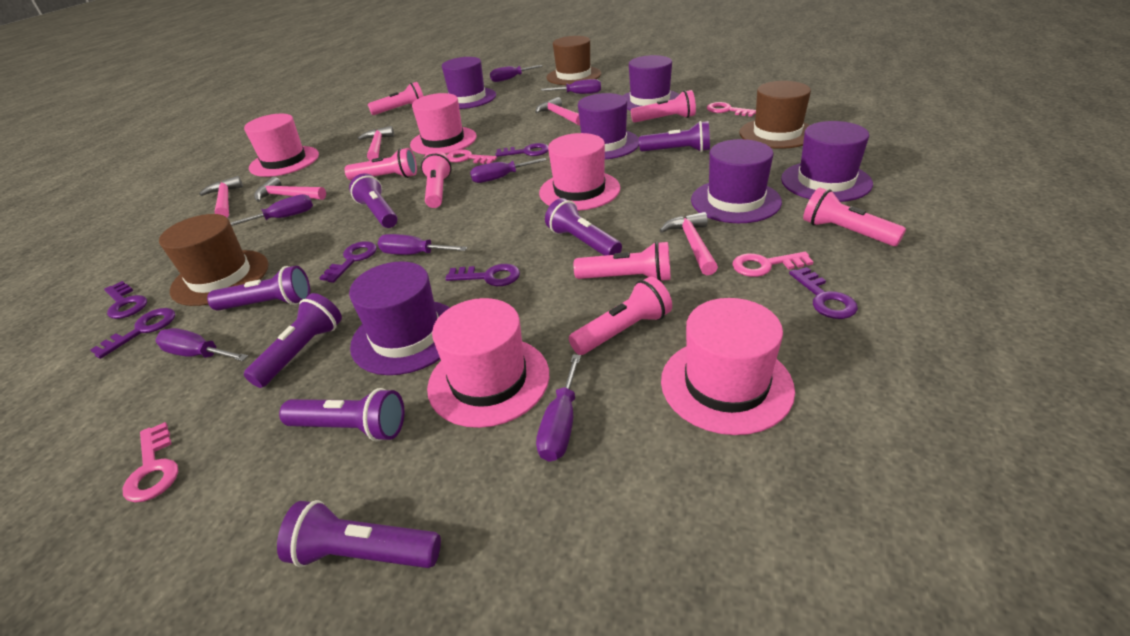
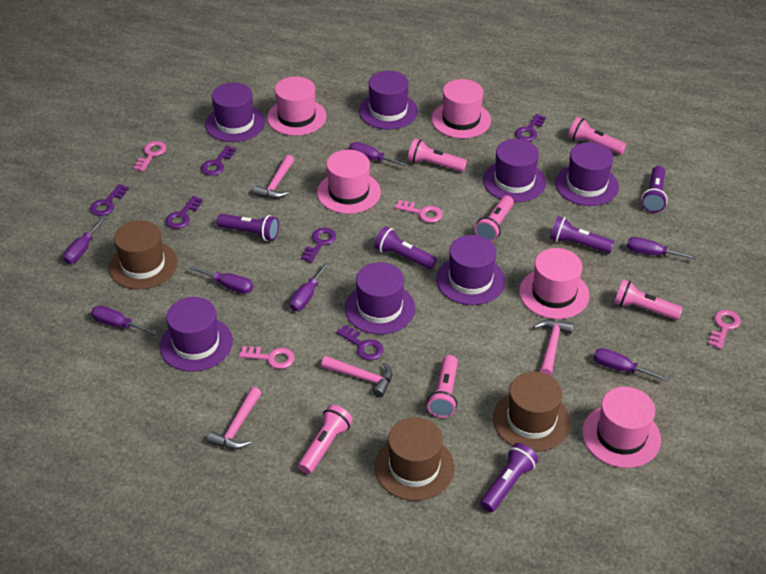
pink flashlight: [344,148,417,180] [368,82,423,115] [421,151,452,208] [569,277,672,355] [573,241,671,282] [631,90,696,122] [803,188,906,246] = 7 -> [298,405,353,474] [408,139,467,172] [427,355,458,418] [475,195,514,242] [568,117,626,155] [614,279,683,320] = 6
pink hammer: [199,176,243,217] [254,177,326,202] [358,126,394,161] [535,97,580,126] [659,212,718,275] = 5 -> [207,387,261,449] [253,155,294,199] [321,356,392,398] [534,320,574,376] = 4
purple flashlight: [207,266,310,311] [244,293,342,388] [277,500,441,568] [279,388,404,442] [349,173,398,228] [545,198,622,256] [639,121,710,152] = 7 -> [217,214,279,241] [374,226,437,269] [480,443,538,512] [550,216,614,253] [641,166,668,213] = 5
purple hat: [349,261,450,375] [442,57,496,109] [578,93,639,159] [623,55,679,111] [691,139,782,223] [781,121,873,202] = 6 -> [160,297,233,372] [205,83,265,142] [345,262,415,335] [359,71,418,130] [436,235,505,305] [483,139,546,202] [555,142,619,206] = 7

